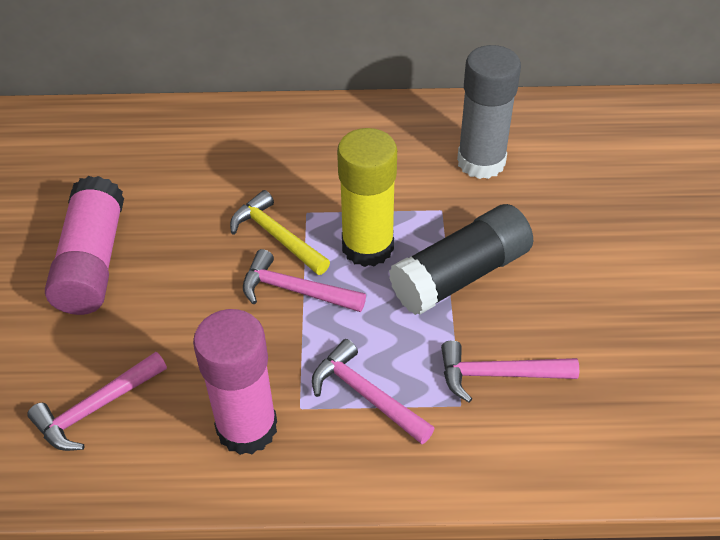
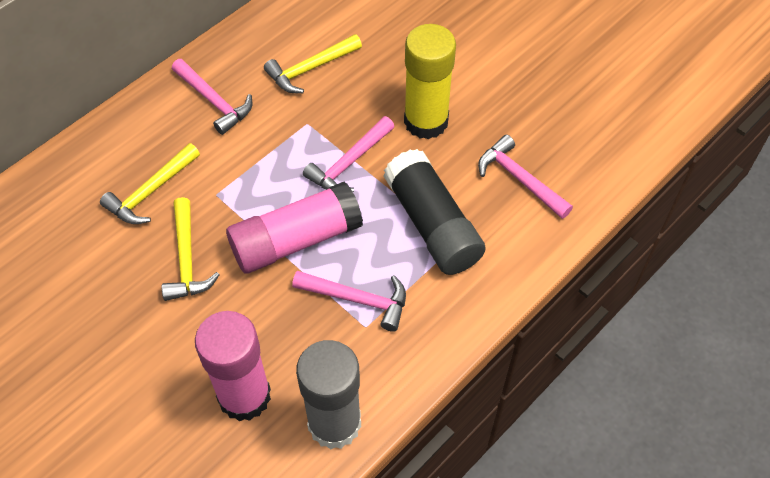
yellow hammer: [230,190,330,275] = 1 -> [100,143,200,224] [162,197,220,301] [264,34,362,93] = 3

